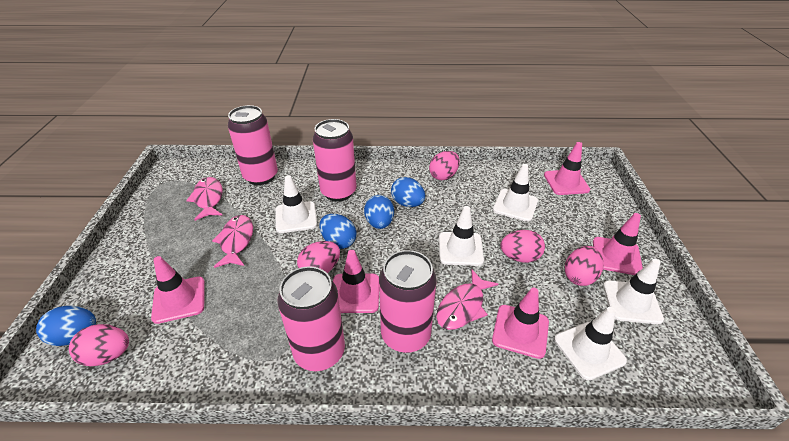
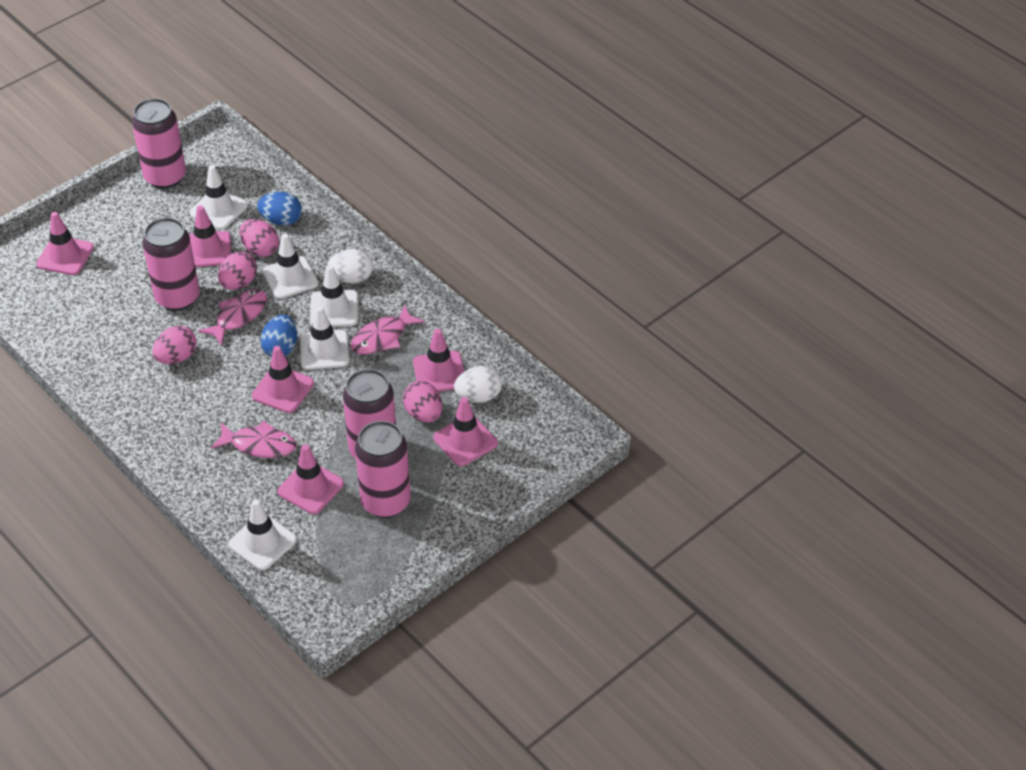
blue egg: [36,306,96,346] [320,214,356,249] [364,195,394,229] [391,177,425,207] = 4 -> [257,192,302,226] [260,315,297,357] = 2
pink egg: [69,324,129,366] [297,241,340,273] [429,151,460,180] [500,230,545,263] [565,246,603,286] = 5 -> [152,326,197,364] [218,252,257,290] [240,219,279,257] [403,381,442,422] = 4
pink traffic cone: [151,256,205,324] [333,250,379,313] [492,288,549,359] [544,142,590,195] [593,213,643,275] = 5 -> [36,212,94,275] [189,205,231,267] [252,346,314,413] [277,444,344,514] [413,329,464,392] [433,397,498,466] = 6
white egg: none = 0 -> [327,249,373,283] [454,366,502,403] = 2

